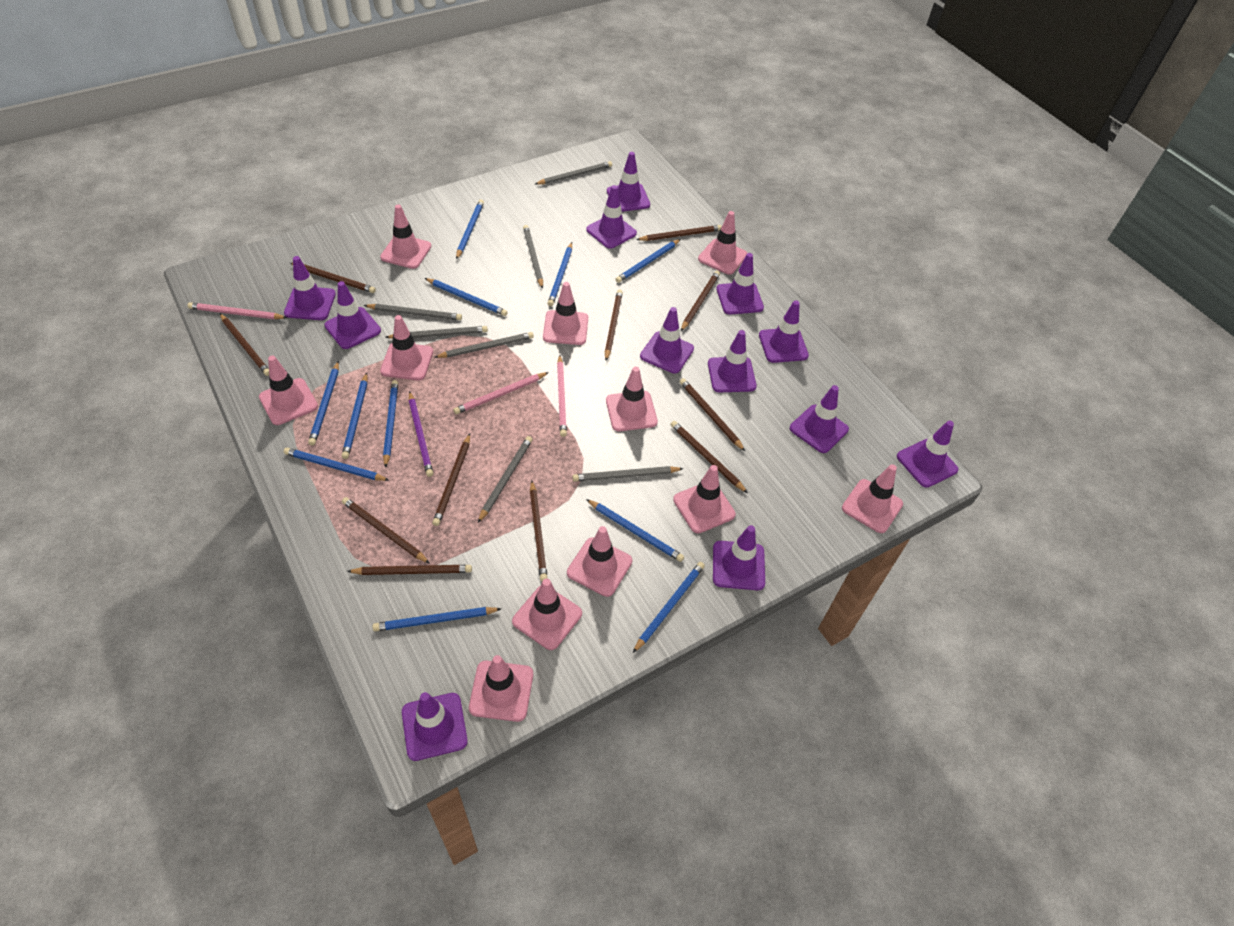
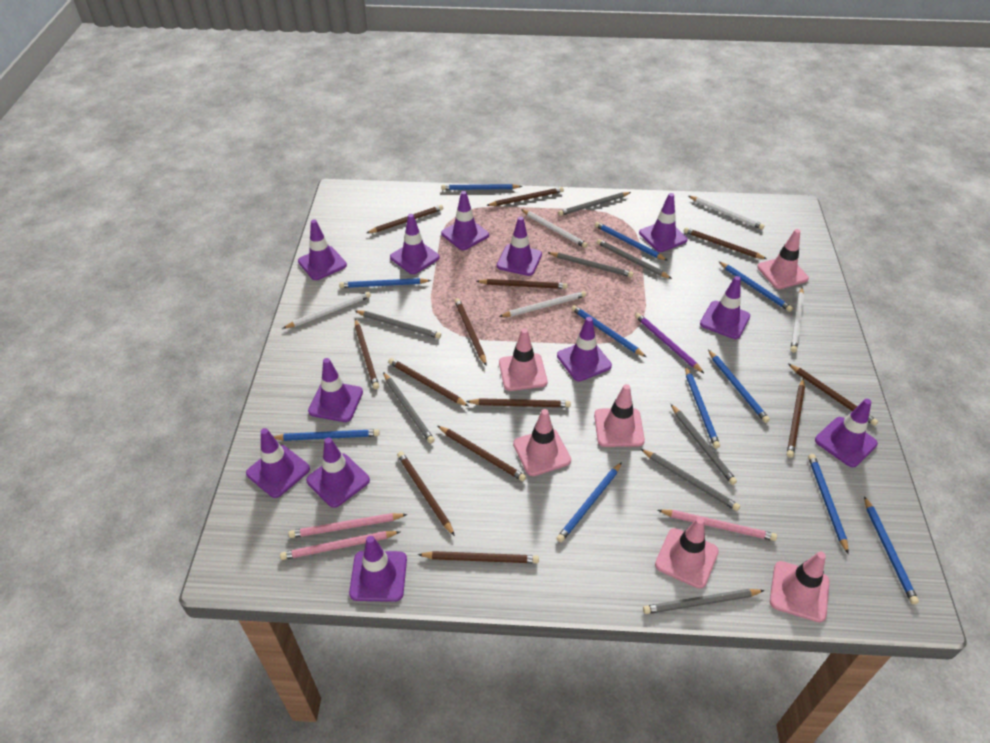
brown pencil: [220,314,269,376] [290,263,376,293] [342,497,430,564] [347,565,472,575] [432,434,470,526] [530,481,548,581] [605,290,623,361] [636,225,722,241] [670,421,748,493] [680,378,745,451] [681,271,720,331] = 11 -> [355,319,379,389] [367,205,443,233] [388,358,468,406] [397,451,455,536] [418,551,539,563] [438,426,526,481] [455,298,487,366] [466,398,571,407] [477,279,568,289] [486,187,564,206] [684,227,767,259] [787,378,805,458] [788,364,878,426] = 13
grey pencil: [364,304,462,320] [385,326,488,339] [434,332,534,358] [478,436,533,523] [523,225,543,289] [535,161,612,185] [572,466,684,482] = 7 -> [355,310,441,339] [383,372,435,443] [548,252,634,277] [558,192,631,216] [597,239,672,279] [641,449,740,511] [643,589,765,614] [671,404,737,485] = 8
pink traffic cone: [259,356,318,425] [380,205,432,269] [380,315,433,381] [469,655,533,722] [512,578,582,650] [543,282,588,345] [567,526,632,597] [606,367,658,431] [673,465,736,534] [698,211,747,275] [842,464,903,533] = 11 -> [499,328,547,391] [513,409,571,476] [594,384,645,447] [655,517,719,589] [757,229,809,289] [770,551,830,622] = 6
white pencil: none = 0 -> [282,292,371,329] [499,291,586,317] [521,209,588,248] [688,196,765,230] [791,288,804,352] = 5

